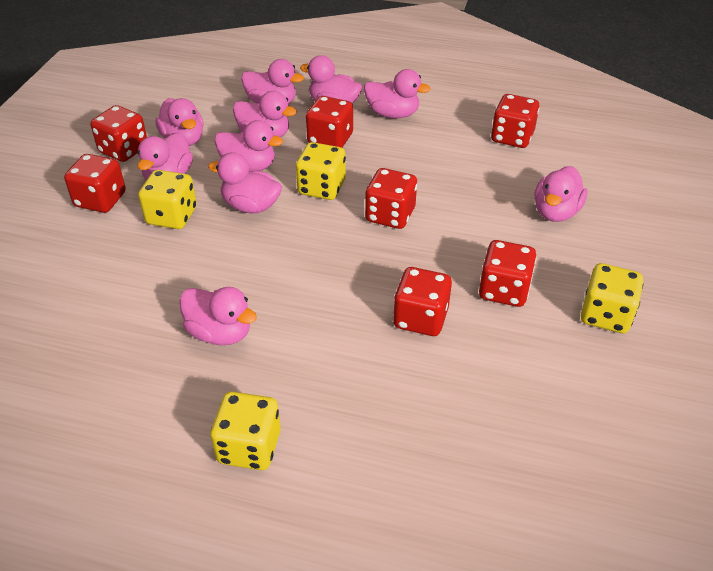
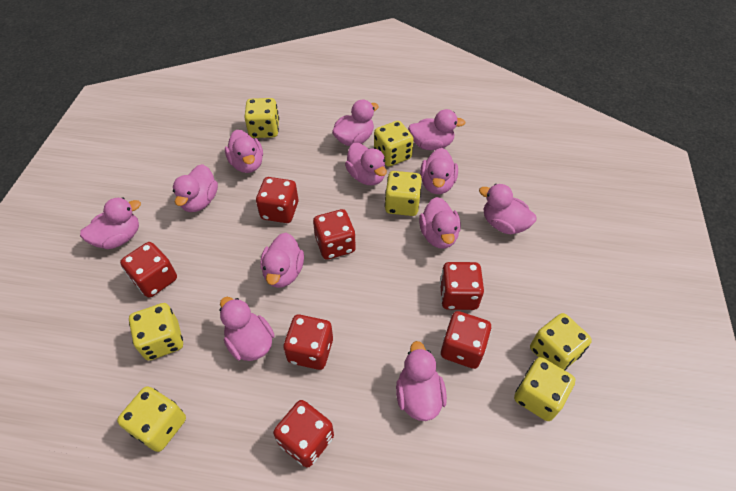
pink duck: [137,132,193,180] [155,98,203,146] [180,287,257,345] [208,152,282,213] [214,120,283,172] [233,91,297,138] [241,59,304,104] [300,55,362,104] [364,69,431,118] [534,166,587,222] = 10 -> [80,197,141,249] [173,164,218,212] [219,297,275,361] [225,130,263,173] [260,233,304,288] [332,100,379,146] [345,143,387,185] [396,341,447,421] [408,109,465,150] [419,197,461,249] [420,148,458,194] [479,184,537,234] = 12
yellow dice: [138,170,197,229] [210,392,281,470] [296,142,346,200] [581,263,643,333] = 4 -> [117,386,186,452] [129,303,183,361] [244,98,279,138] [374,121,414,167] [385,171,422,216] [514,357,576,421] [530,313,592,370] = 7

